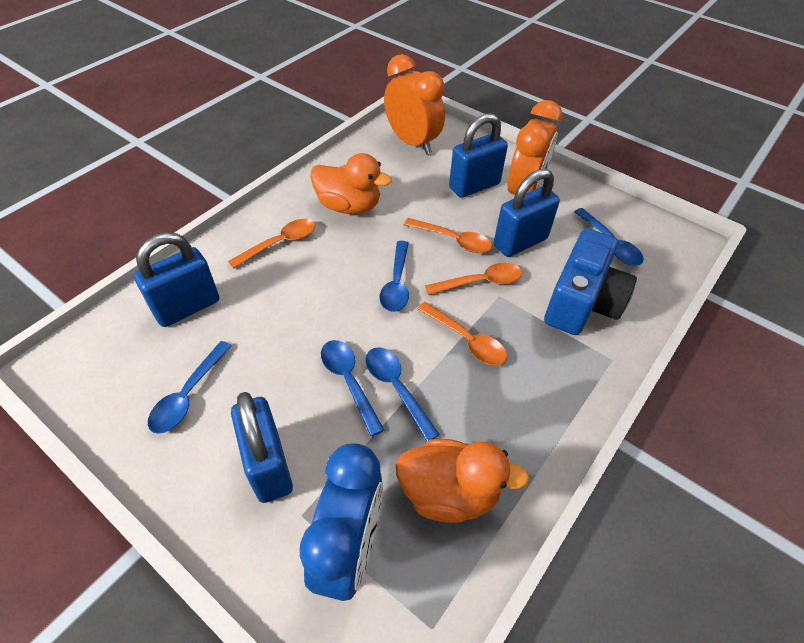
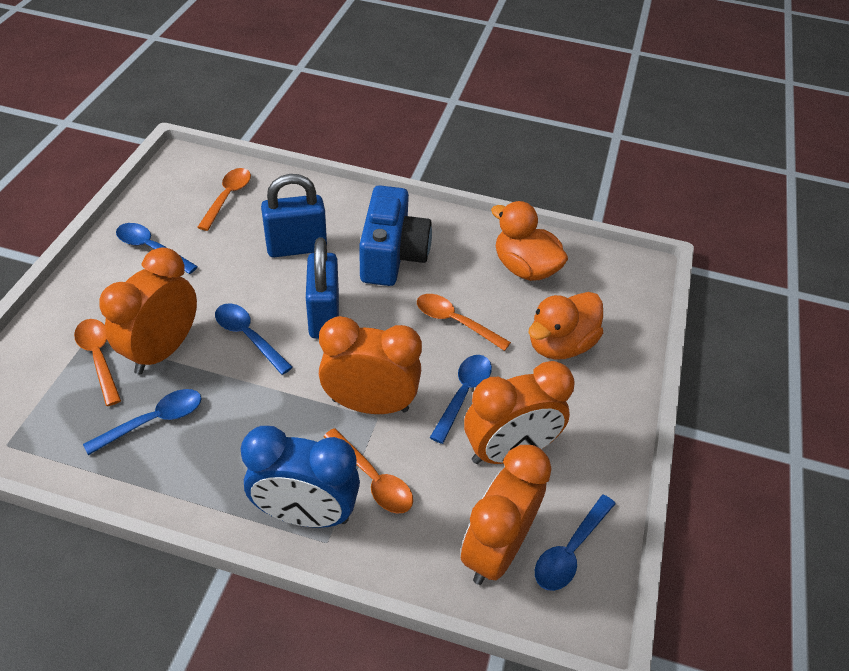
blue padlock: [134,232,219,327] [231,392,293,503] [449,113,508,198] [494,169,560,257] = 4 -> [261,174,327,257] [306,237,339,339] = 2
orange clock: [384,54,445,154] [507,100,563,195] = 2 -> [99,247,197,374] [319,316,422,414] [461,445,552,585] [464,361,574,464] = 4

